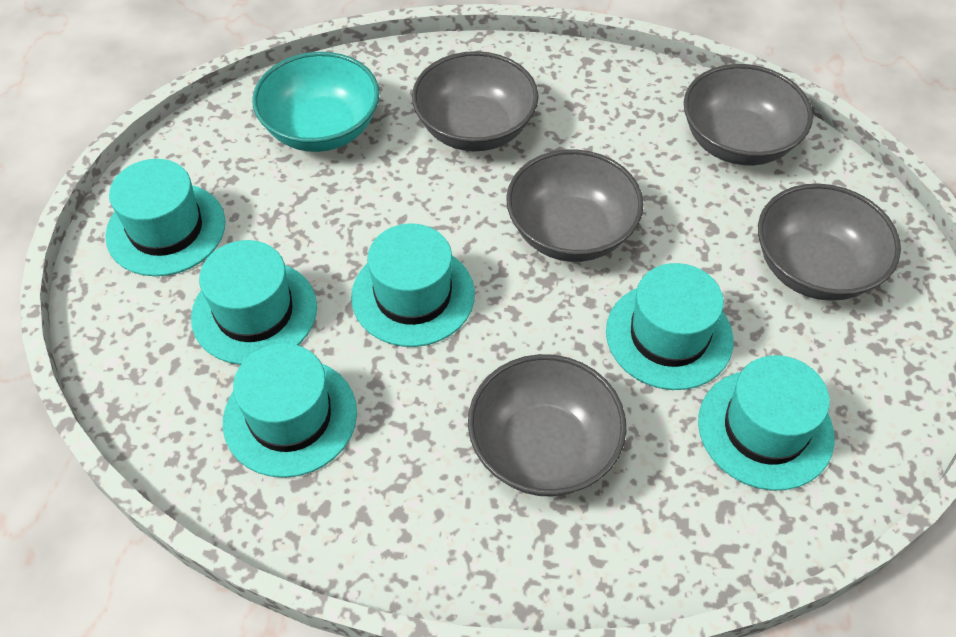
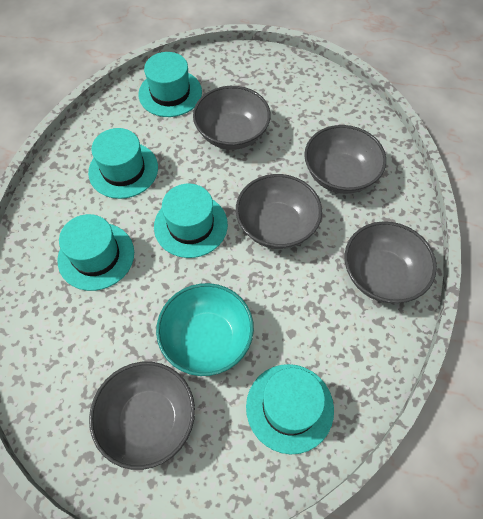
turquoise hat: [105,159,226,276] [191,240,317,365] [223,343,357,478] [351,224,475,347] [606,263,734,390] [698,355,835,491] = 6 -> [57,214,134,291] [88,128,158,199] [138,52,202,117] [154,184,228,258] [246,364,334,454] = 5

